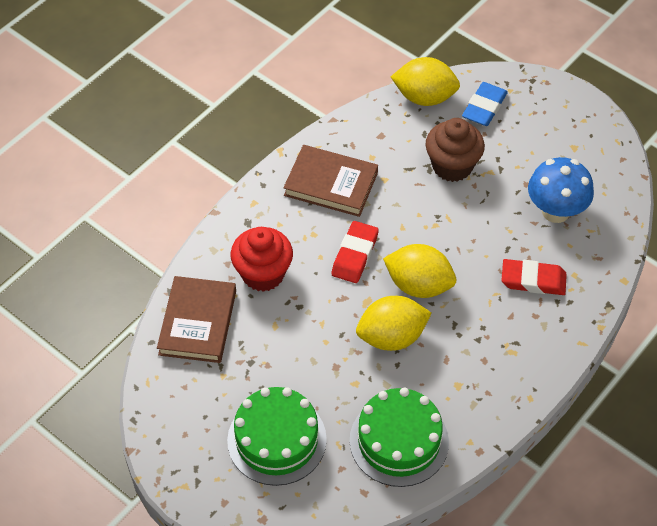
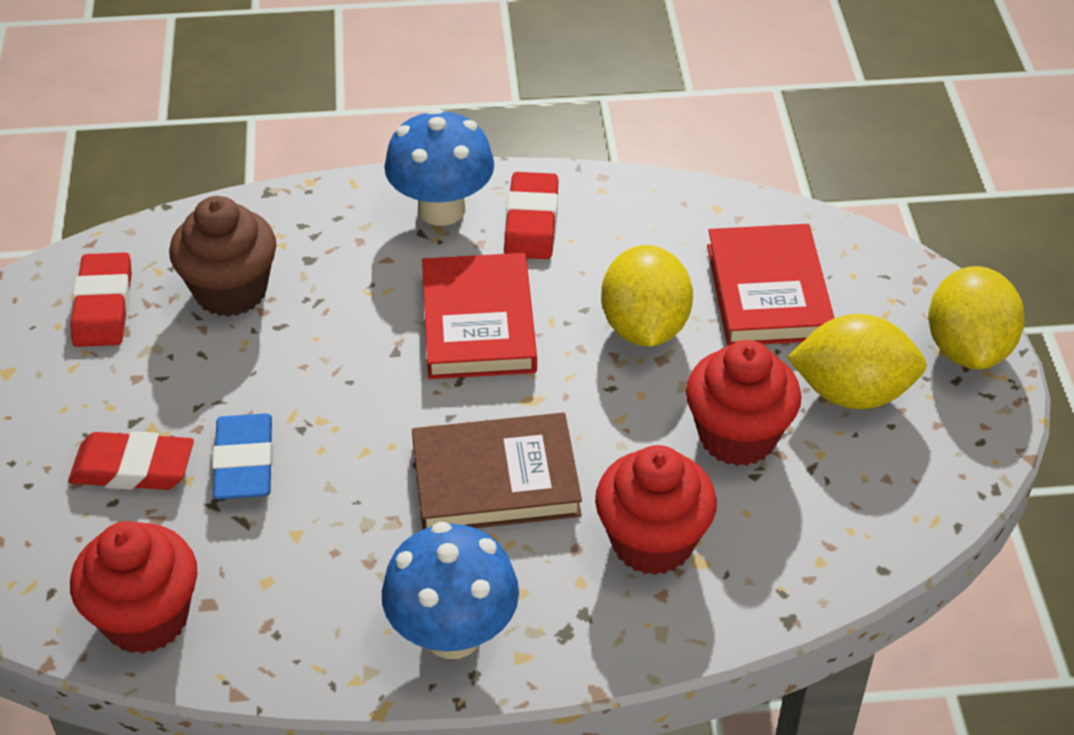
blue mushroom: [528,157,594,223] = 1 -> [382,522,519,659] [384,108,494,226] = 2
brown book: [157,276,236,363] [283,145,378,217] = 2 -> [412,413,582,529] = 1
green cake: [227,387,327,486] [350,388,449,487] = 2 -> none = 0
red book: none = 0 -> [422,253,537,379] [707,224,834,346] = 2
red cupcake: [231,227,293,292] = 1 -> [70,521,197,654] [595,445,717,575] [686,340,801,466] = 3
red eraser: [331,221,379,283] [502,259,567,295] = 2 -> [68,431,194,490] [70,252,132,347] [504,172,559,259] = 3

